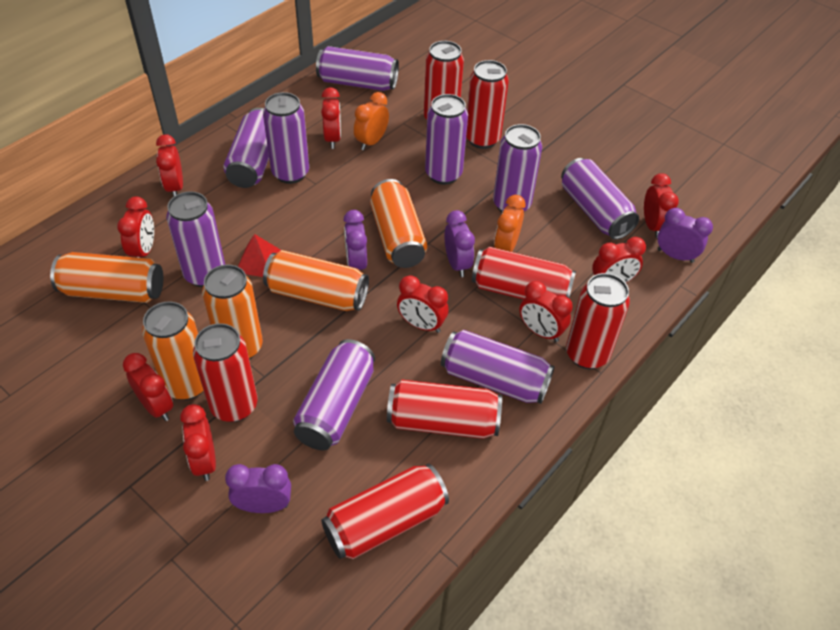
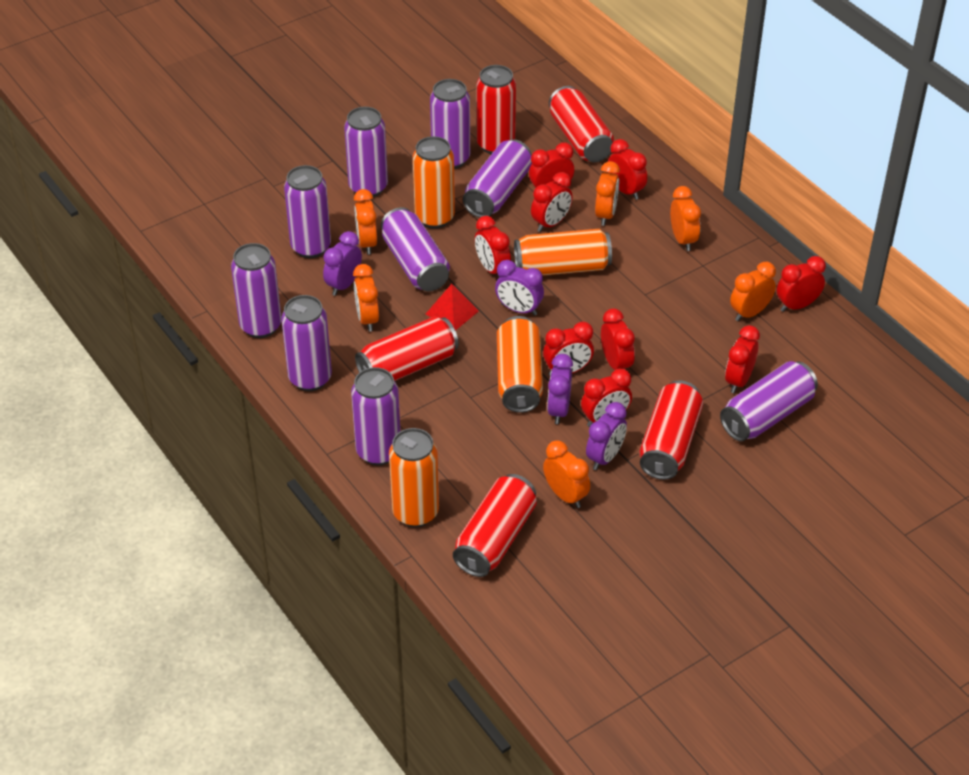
orange can: [50,252,163,303] [142,301,204,400] [202,265,263,359] [263,250,369,311] [370,179,427,268] = 5 -> [389,428,439,527] [413,136,455,228] [497,316,543,413] [514,229,612,276] = 4
orange clock: [354,92,389,150] [494,195,526,252] = 2 -> [353,264,379,332] [354,189,377,255] [543,440,590,508] [595,161,620,226] [670,186,701,251] [730,262,776,321] = 6
red can: [193,323,258,422] [321,463,449,559] [387,380,502,439] [424,41,464,119] [466,60,509,149] [472,247,576,300] [566,273,630,369] = 7 -> [355,316,459,381] [453,474,537,577] [476,65,516,154] [549,86,614,162] [639,380,703,480] = 5

